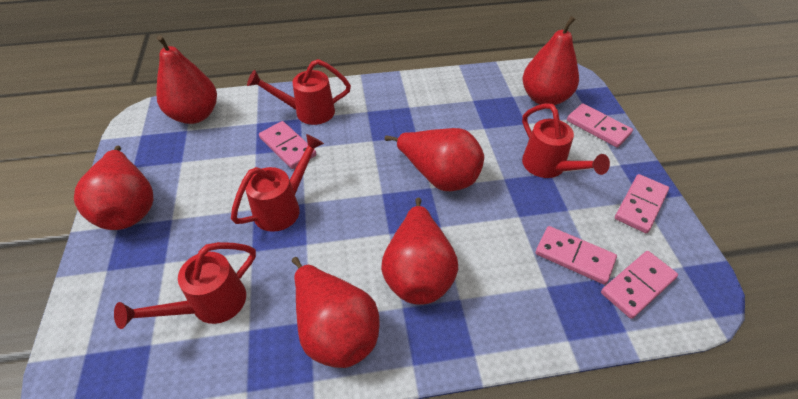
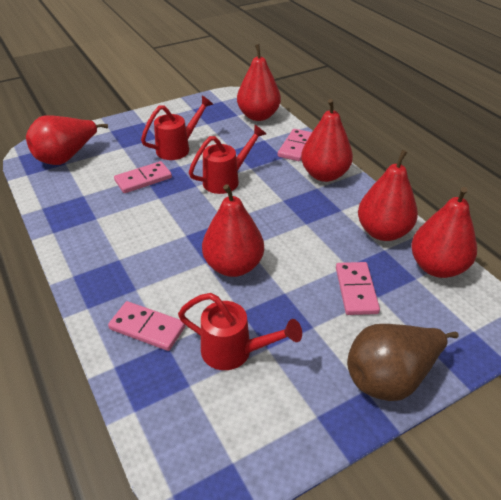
brown pear: none = 0 -> [347,324,458,401] = 1
pink domino: [259,121,316,169] [535,226,617,285] [567,103,633,148] [601,251,678,319] [615,174,669,233] = 5 -> [108,301,186,351] [114,161,172,193] [278,129,312,161] [336,262,380,315] = 4
red watering can: [114,242,256,329] [231,134,324,232] [247,59,351,125] [522,103,610,178] = 4 -> [141,96,213,160] [178,293,302,370] [189,124,266,194] = 3

